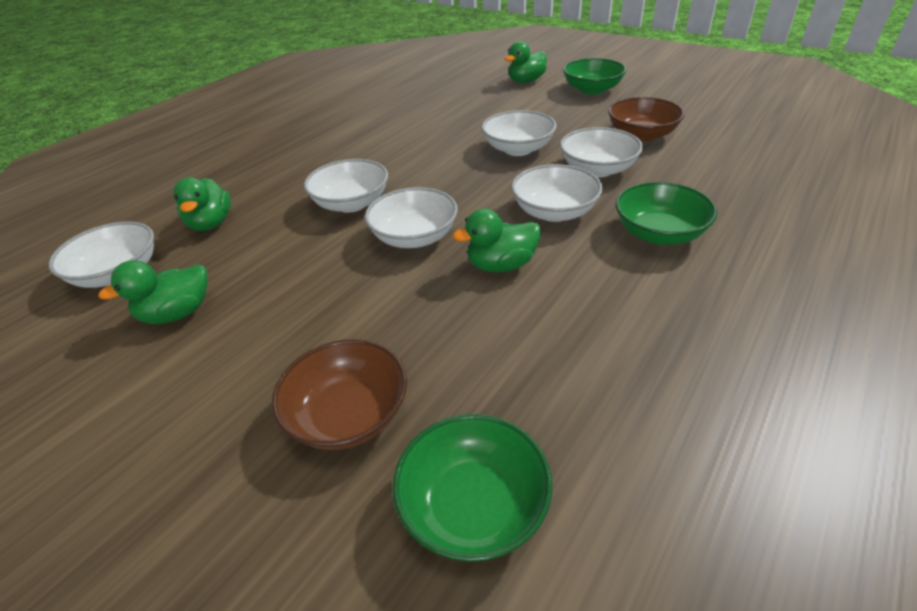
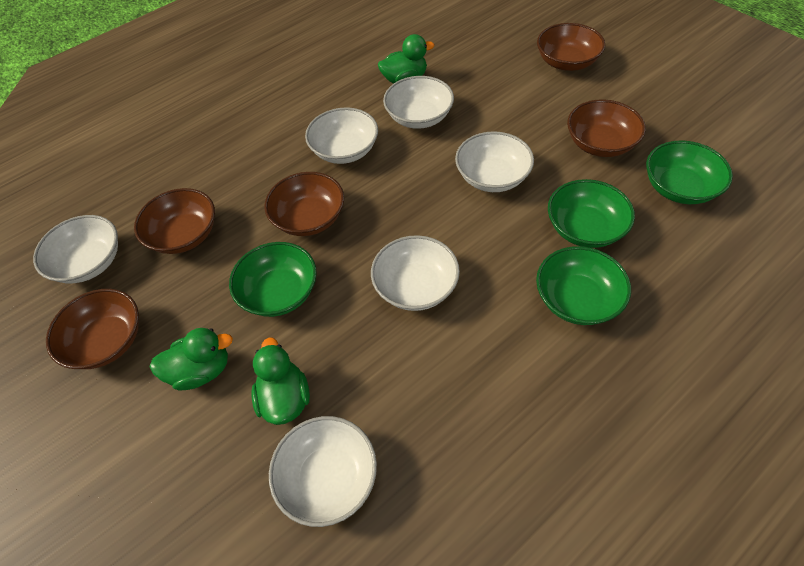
brown bowl: [272,339,407,450] [608,97,685,142] = 2 -> [46,289,139,369] [134,188,215,254] [264,172,344,236] [537,23,605,71] [567,99,646,157] = 5
green bowl: [393,414,552,562] [563,58,627,95] [615,182,718,245] = 3 -> [229,242,317,317] [536,246,631,325] [548,179,635,248] [646,141,733,204] = 4
green duck: [98,260,208,324] [173,178,231,231] [453,209,541,272] [505,41,547,83] = 4 -> [150,328,233,391] [251,337,310,425] [378,34,435,84] = 3

